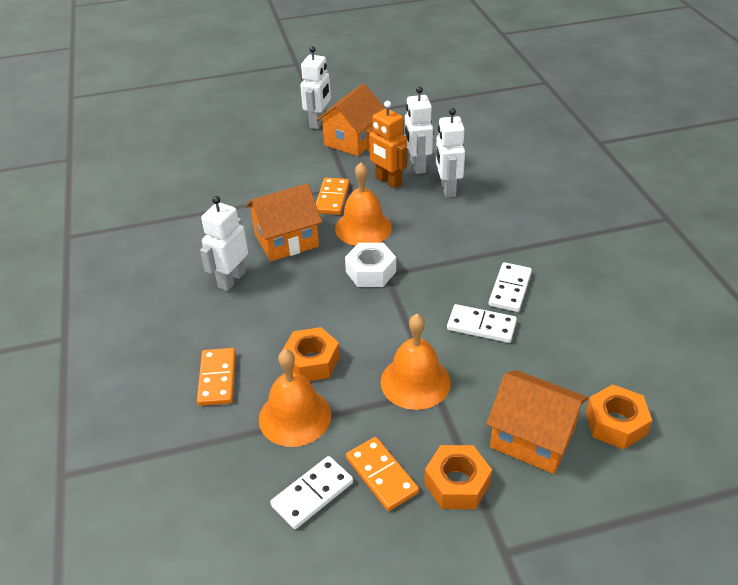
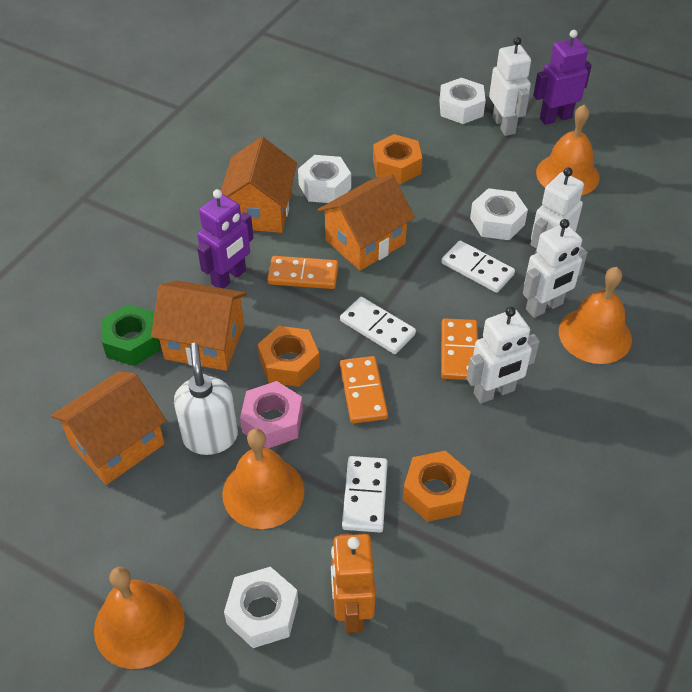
green nut: none = 0 -> [102,304,160,366] = 1
orange bell: [259,349,331,447] [335,162,392,246] [381,314,451,410] = 3 -> [94,567,185,669] [222,429,304,529] [536,104,599,195] [559,267,632,364] = 4
orange house: [246,183,322,261] [316,83,385,156] [486,370,588,474] = 3 -> [51,371,166,485] [151,280,247,371] [221,137,297,233] [318,175,415,271] = 4
pink nut: none = 0 -> [240,381,303,448] = 1
purple robot: none = 0 -> [197,189,253,288] [533,30,592,125] = 2
white nut: [345,243,396,287] = 1 -> [224,567,298,648] [298,155,351,203] [439,78,486,124] [470,188,528,240] = 4
white soap dispenser: none = 0 -> [174,343,238,455] = 1

